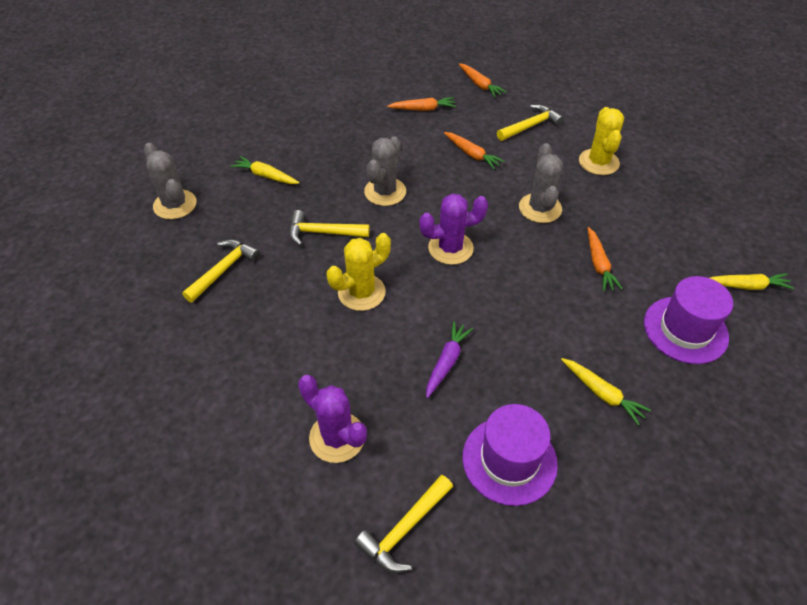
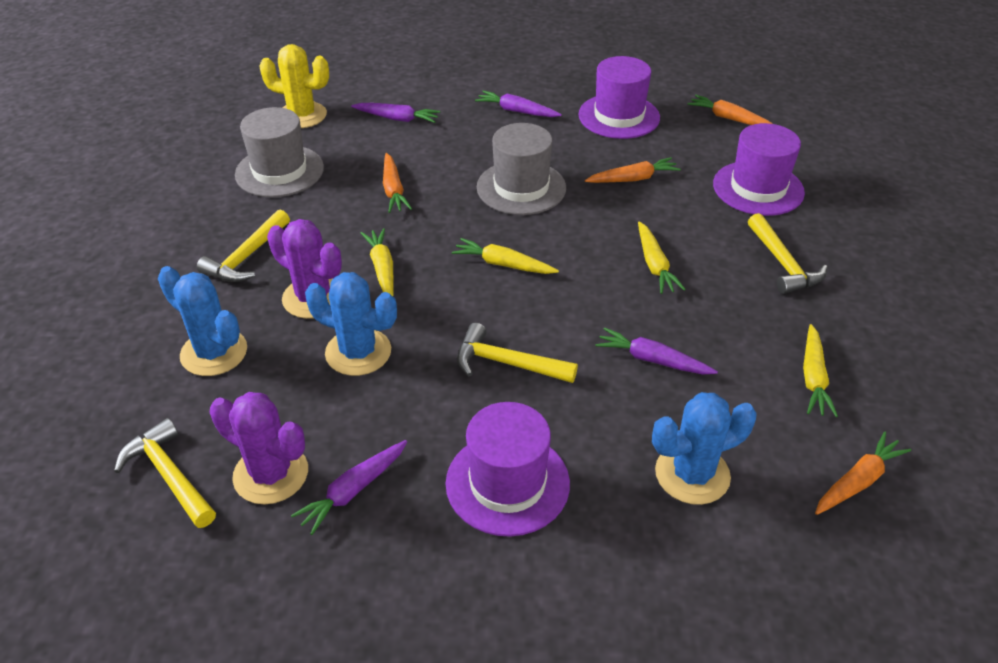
blue cactus: none = 0 -> [158,266,247,376] [305,272,397,376] [652,392,757,505] = 3
grey cactus: [144,143,196,219] [364,136,406,206] [519,143,563,223] = 3 -> none = 0
grey hat: none = 0 -> [235,107,324,197] [477,123,566,215] = 2
purple carrot: [426,321,473,398] = 1 -> [291,440,407,535] [351,103,440,123] [475,91,562,117] [596,327,718,374] = 4
purple hat: [462,404,558,506] [644,276,733,364] = 2 -> [446,402,570,537] [578,56,660,139] [713,123,805,216] = 3
yellow cactus: [327,233,391,311] [579,107,624,175] = 2 -> [259,44,329,128] = 1
yellow carrot: [231,156,299,184] [561,358,651,425] [710,273,794,290] = 3 -> [361,228,394,296] [452,238,559,274] [638,221,686,294] [803,324,838,417] = 4

